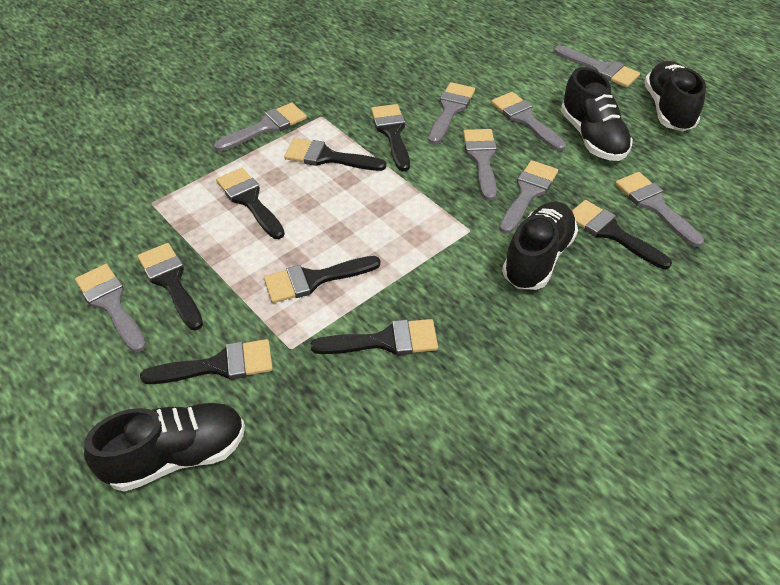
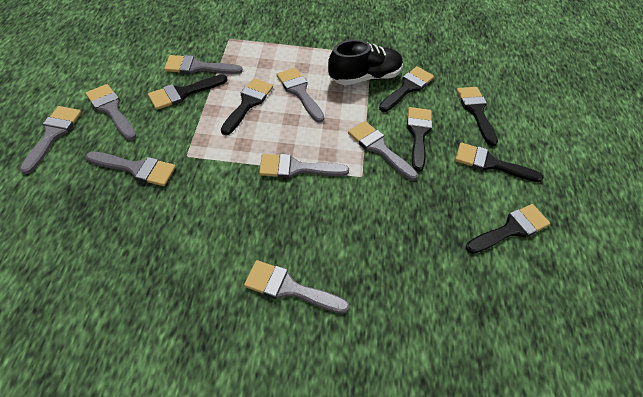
black brush: [138,243,203,330] [140,339,273,384] [216,168,285,239] [264,256,381,303] [284,138,387,171] [311,319,438,355] [371,104,410,171] [572,200,672,269] = 8 -> [148,74,228,110] [221,78,273,135] [379,66,434,112] [407,107,432,172] [455,142,543,182] [456,87,498,146] [466,204,550,254] = 7
black shoe: [84,403,245,492] [502,201,578,290] [561,67,633,161] [644,61,706,132] = 4 -> [328,40,403,85] = 1

